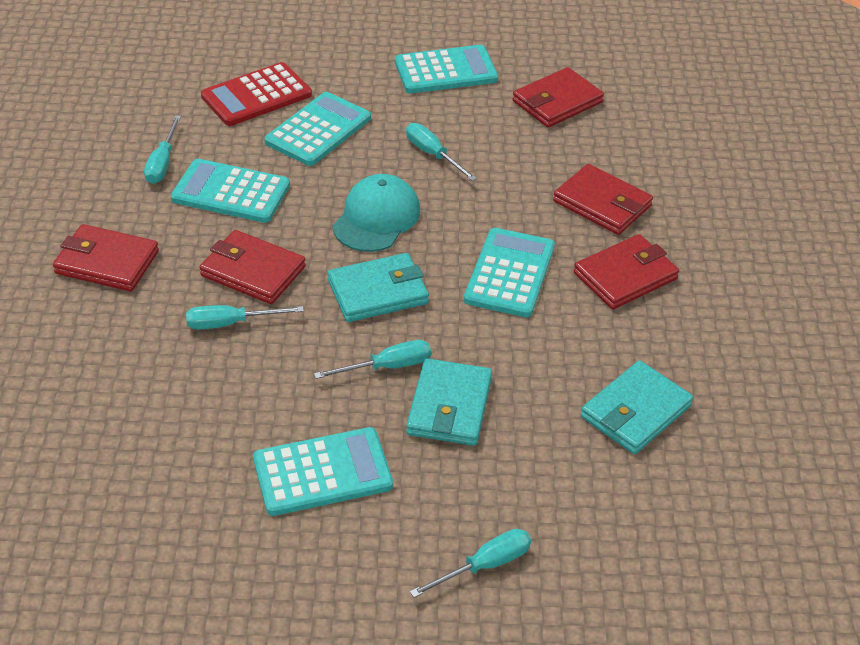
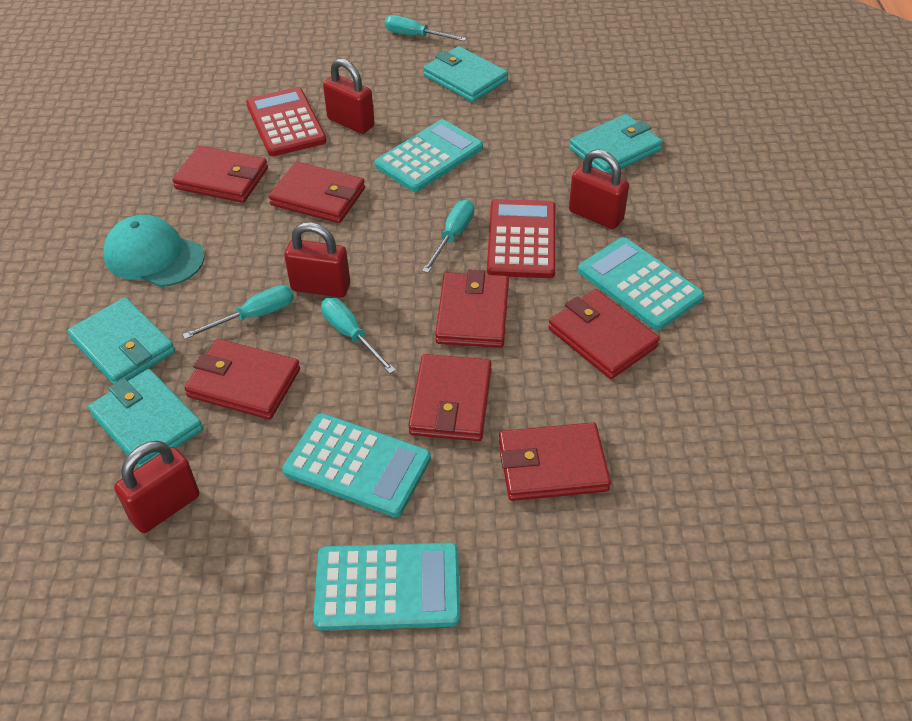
red calculator: [201,62,312,126] = 1 -> [246,87,327,156] [487,199,556,278] = 2
red padlock: none = 0 -> [114,441,199,533] [284,222,350,298] [323,58,375,134] [569,149,629,229] = 4
red wallet: [53,224,159,292] [200,230,306,304] [512,67,604,128] [553,164,653,235] [574,234,679,309] = 5 -> [172,146,268,203] [184,339,300,419] [269,162,365,223] [408,354,492,441] [435,269,509,348] [499,422,611,501] [548,289,660,379] = 7
turquoise calculator: [171,159,290,223] [253,427,393,516] [264,92,371,166] [395,45,498,93] [464,228,555,317] = 5 -> [282,413,431,517] [313,543,460,631] [374,119,483,192] [578,237,704,330] = 4
turquoise screwdriver: [144,115,181,184] [186,305,304,330] [314,340,431,379] [406,123,477,181] [410,529,531,598] = 5 -> [182,285,294,339] [321,298,396,374] [385,15,466,41] [422,200,474,273] = 4
turquoise wallet: [328,253,429,322] [406,358,492,446] [581,361,693,454] = 3 -> [68,297,175,384] [88,369,203,468] [423,46,508,102] [569,114,663,174] = 4

